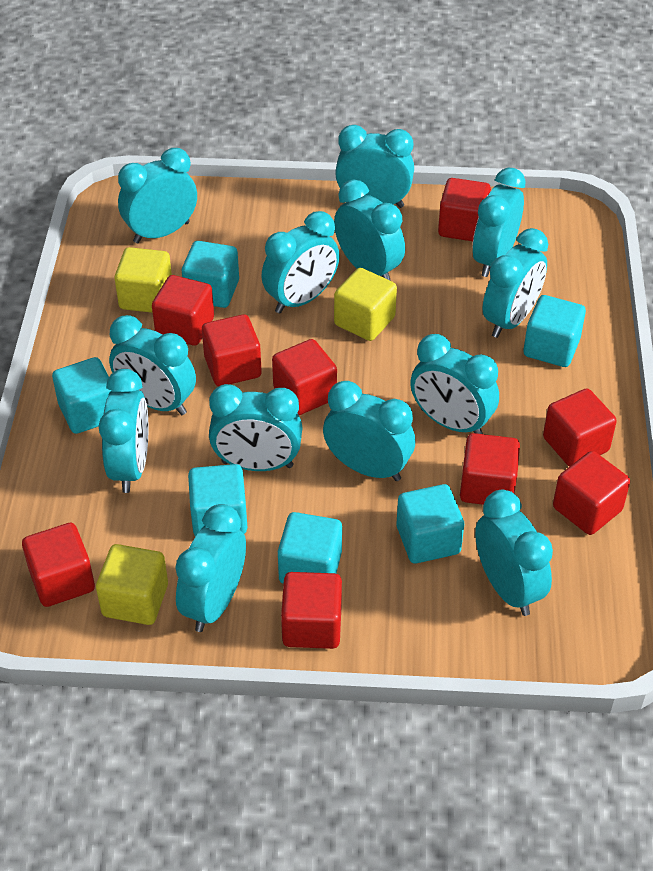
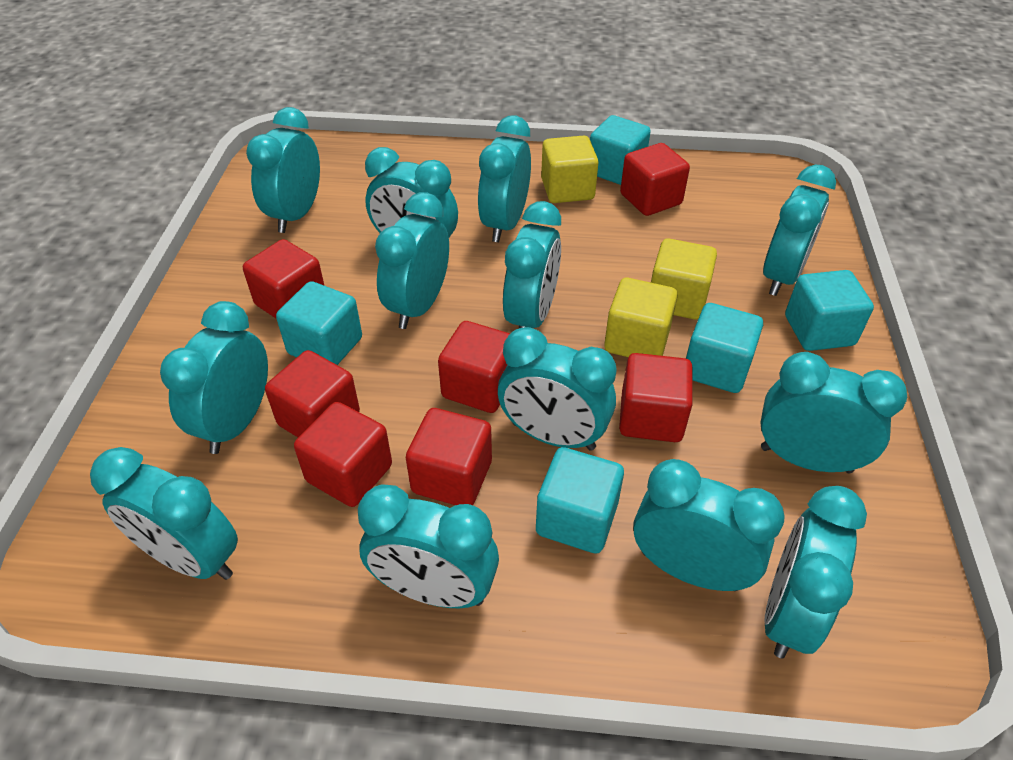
red cube: [22,523,95,607] [152,275,214,346] [202,314,262,386] [272,339,337,415] [281,572,342,649] [438,178,491,241] [460,433,520,505] [543,389,617,467] [553,451,630,535] = 9 -> [243,239,325,318] [265,350,360,437] [294,402,392,507] [406,408,492,505] [438,321,510,413] [619,353,693,442] [620,143,690,216] = 7
turquoise cube: [52,357,111,434] [182,241,239,308] [188,464,247,537] [278,512,342,584] [397,484,464,563] [523,295,586,367] = 6 -> [276,281,362,365] [536,447,624,553] [590,115,651,185] [686,303,763,393] [785,270,874,351] = 5

